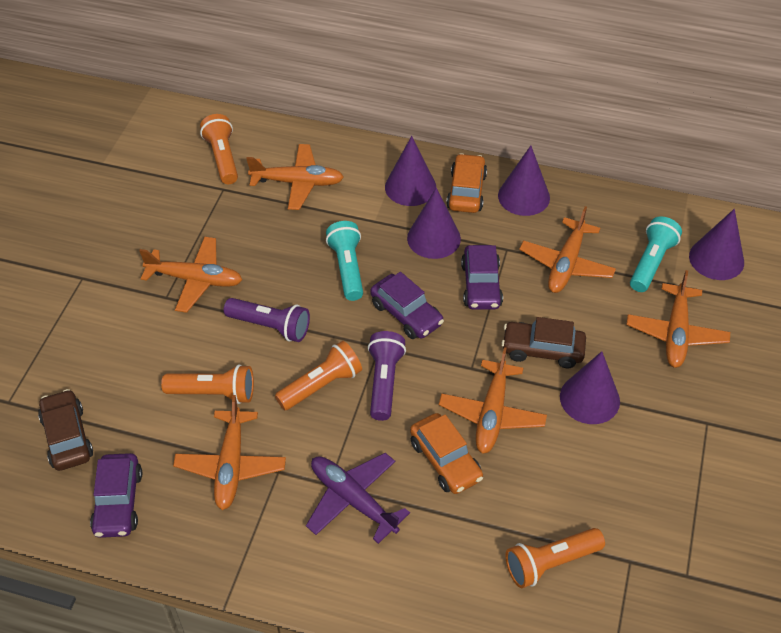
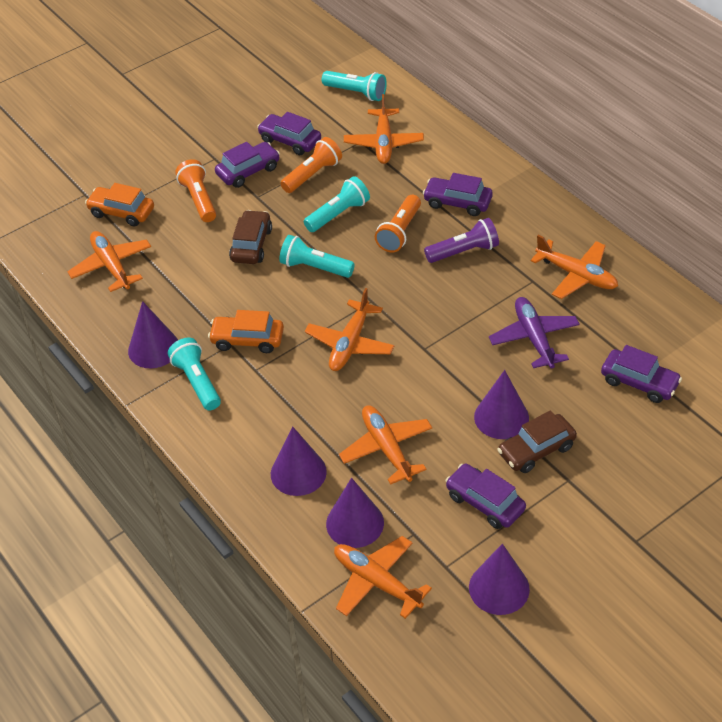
orange flashlight: [161,364,254,404] [200,114,238,184] [275,341,362,410] [505,528,605,588] = 4 -> [175,159,216,222] [280,137,342,193] [375,195,421,252] = 3
purple car: [90,453,142,538] [370,272,444,339] [461,245,503,310] = 3 -> [215,142,280,188] [257,112,321,155] [423,173,493,216] [445,464,526,529] [601,345,682,403] = 5
purple flashlight: [224,298,310,342] [368,331,406,421] = 2 -> [424,218,499,263] = 1
turquoise flashlight: [326,221,363,301] [630,216,682,292] = 2 -> [168,338,221,410] [279,235,355,278] [304,176,370,232] [322,71,387,101] = 4

